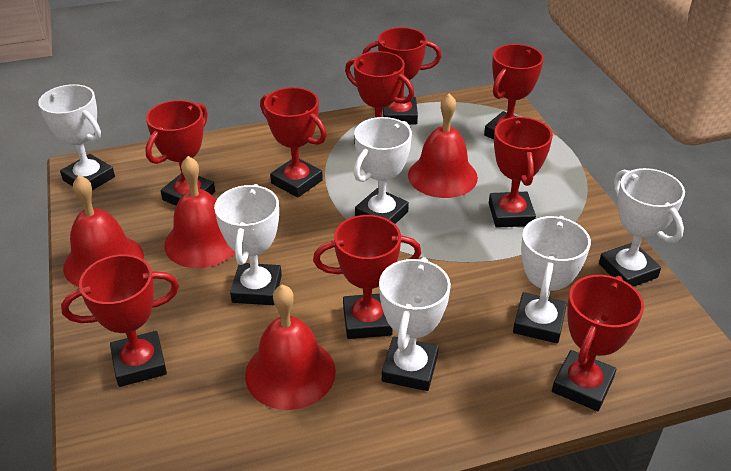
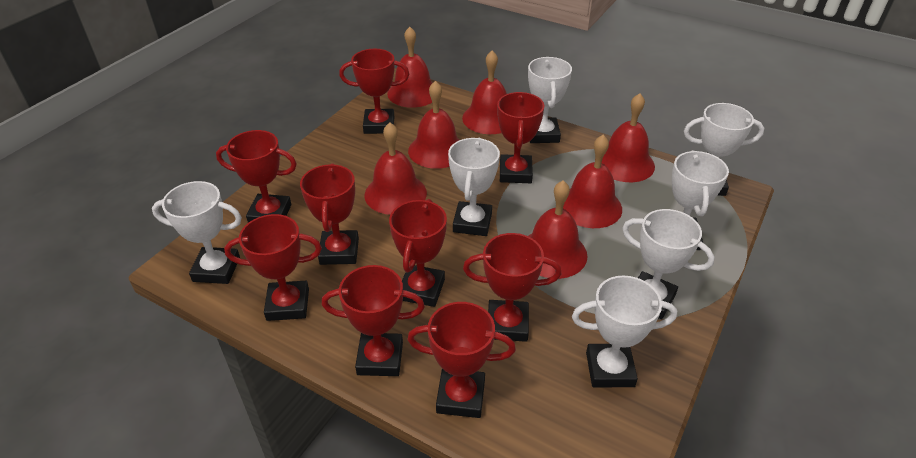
red bell: [63,175,144,287] [164,156,235,268] [245,285,336,410] [408,93,478,198] = 4 -> [365,122,427,215] [387,27,432,108] [408,81,460,169] [462,51,507,134] [528,180,588,279] [563,135,622,228] [602,93,655,182] = 7
white trophy: [38,84,115,190] [214,184,282,305] [353,117,412,224] [379,257,451,391] [513,216,591,343] [599,168,685,287] = 6 -> [152,181,242,284] [448,137,500,236] [528,57,572,143] [572,276,677,387] [622,209,715,319] [672,150,729,250] [684,103,764,196] = 7

